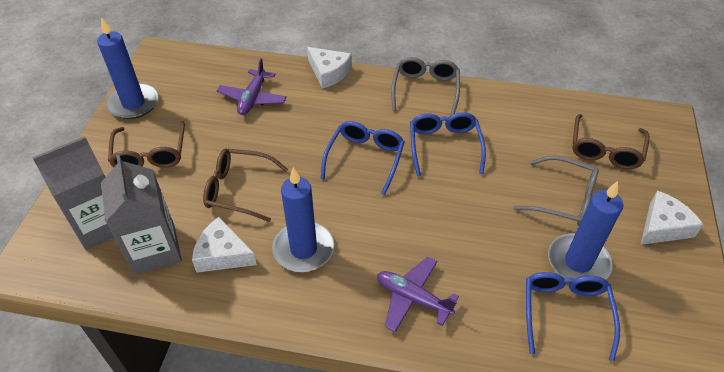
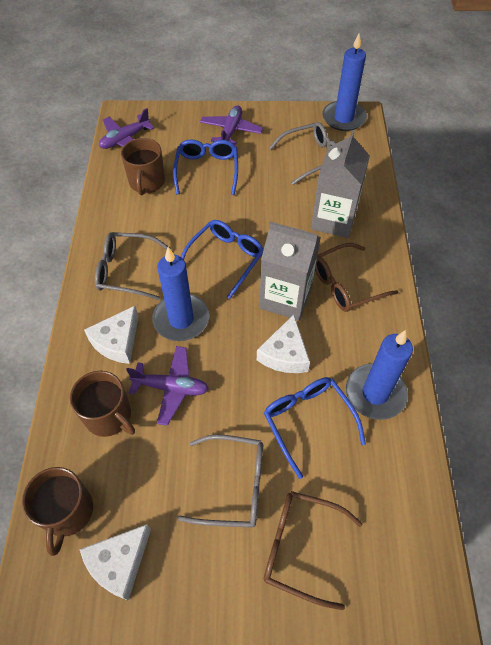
brown glasses: [108,121,185,168] [203,148,288,222] [572,114,649,169] = 3 -> [264,491,363,610] [315,243,398,312] = 2
brown mug: none = 0 -> [22,467,93,556] [70,371,135,437] [121,138,165,195] = 3
grey glasses: [391,57,460,116] [513,156,599,226] = 2 -> [95,232,171,300] [177,434,263,528] [269,122,336,185] = 3
purple plane: [217,58,287,115] [377,257,459,332] = 2 -> [99,108,155,149] [126,346,209,426] [200,105,263,146] = 3

